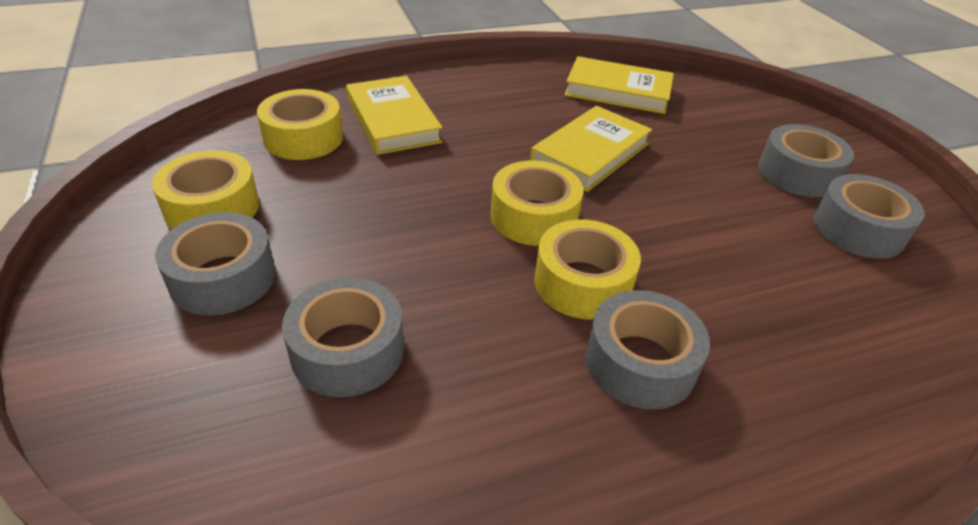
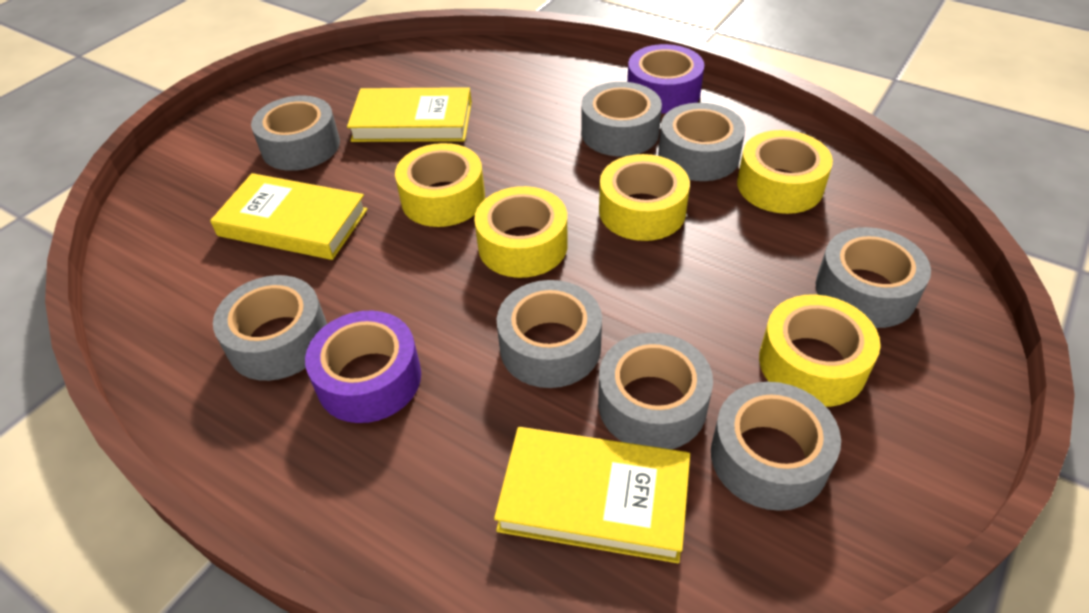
grey tape: [155,212,276,316] [282,277,404,397] [586,290,710,410] [758,124,854,197] [813,174,925,259] = 5 -> [213,275,327,381] [251,96,340,171] [497,280,602,388] [581,82,662,156] [598,333,713,449] [658,103,745,181] [711,382,841,511] [815,227,931,328] = 8
purple tape: none = 0 -> [305,311,421,423] [627,44,704,114] = 2
yellow tape: [152,150,259,229] [257,89,343,160] [491,161,583,246] [534,220,641,319] = 4 -> [395,143,485,227] [474,186,568,278] [599,154,690,241] [737,130,833,214] [759,295,881,407] = 5

